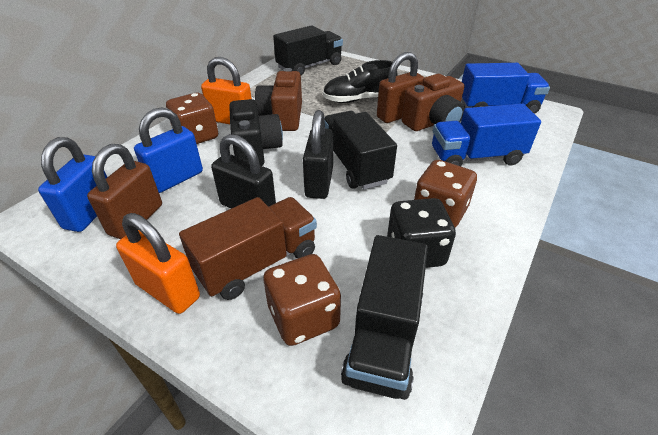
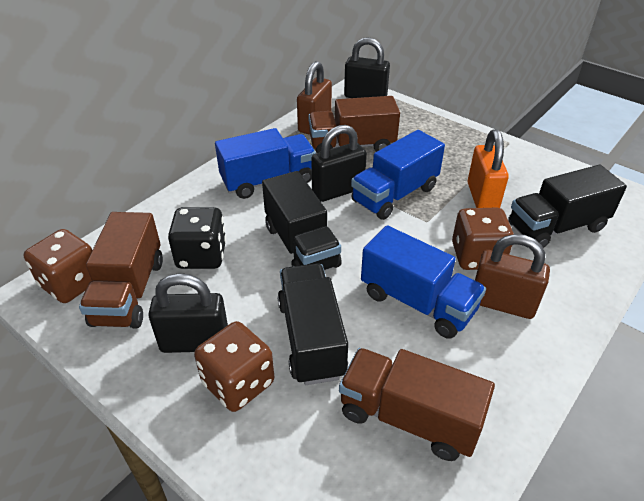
black camera: [229,99,283,166] = 1 -> none = 0
black padlock: [211,134,276,208] [303,110,333,199] = 2 -> [148,273,228,353] [311,125,367,202] [344,37,390,98] = 3
black shoe: [323,60,398,103] = 1 -> none = 0
blue padlock: [38,137,107,232] [134,107,203,193] = 2 -> none = 0
blue truck: [432,104,541,166] [461,63,550,114] = 2 -> [215,128,316,199] [351,130,445,220] [361,225,486,339] = 3
brown camera: [255,68,302,131] [402,74,465,131] = 2 -> none = 0
brown truck: [179,197,317,300] = 1 -> [79,212,163,329] [308,96,400,153] [339,348,495,461] = 3
orange padlock: [116,213,200,314] [201,57,252,124] = 2 -> [468,129,509,208] = 1

